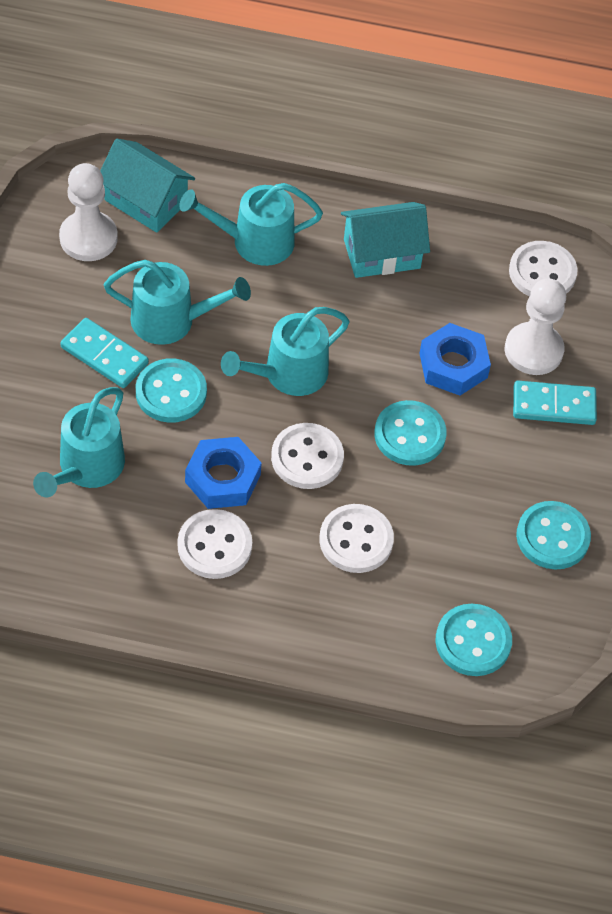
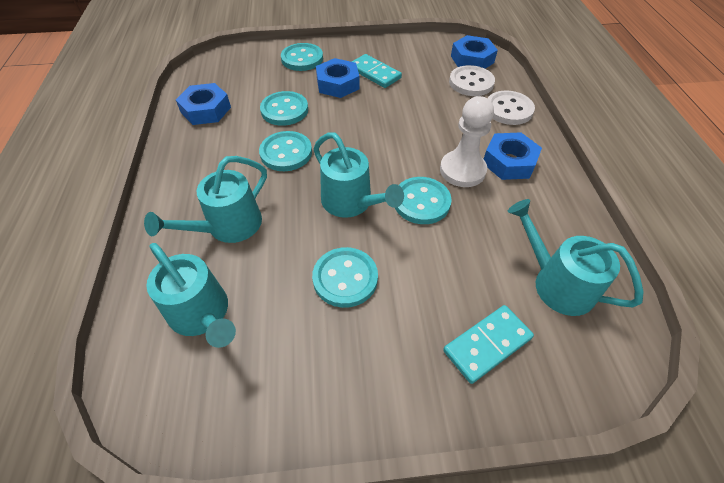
blue nut: [185,437,262,509] [419,323,491,396] = 2 -> [176,83,231,125] [316,58,360,98] [451,35,498,69] [484,132,542,180] = 4
turquoise button: [136,358,207,423] [375,400,447,466] [435,604,512,676] [516,501,591,570] = 4 -> [259,131,312,171] [260,91,308,126] [281,43,323,71] [312,247,378,308] [395,177,452,224] = 5
turquoise house: [100,139,195,233] [341,202,430,278] = 2 -> none = 0
white button: [177,509,252,579] [271,423,344,489] [319,504,394,573] [509,241,578,297] = 4 -> [449,65,495,96] [488,90,535,125] = 2
white pawn: [59,163,118,261] [505,279,566,375] = 2 -> [440,96,494,187] = 1

